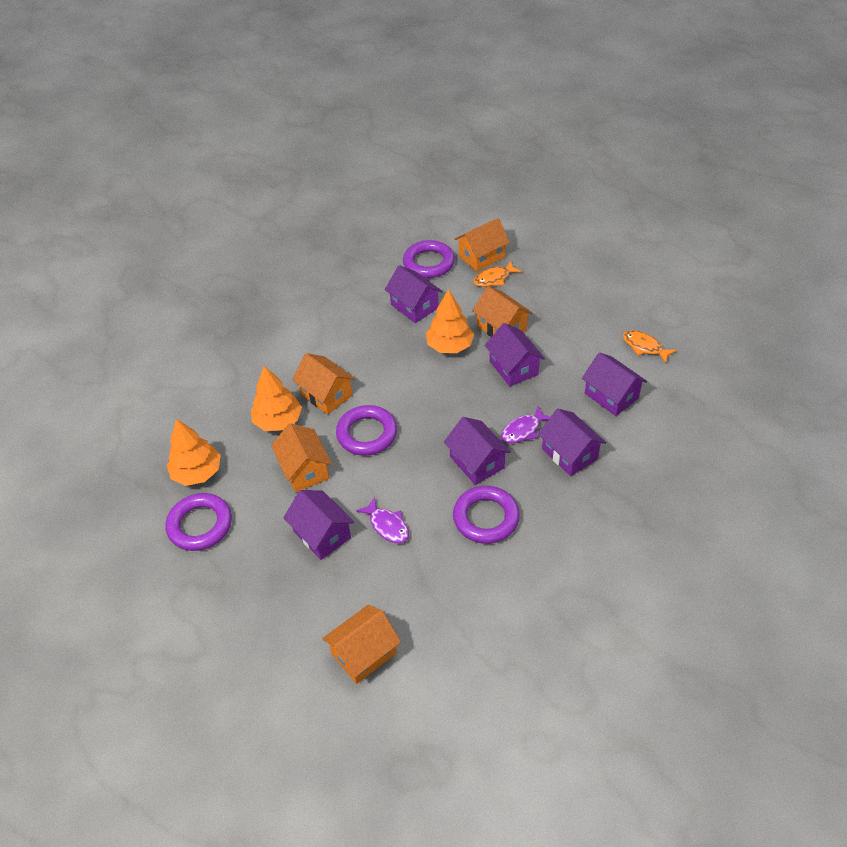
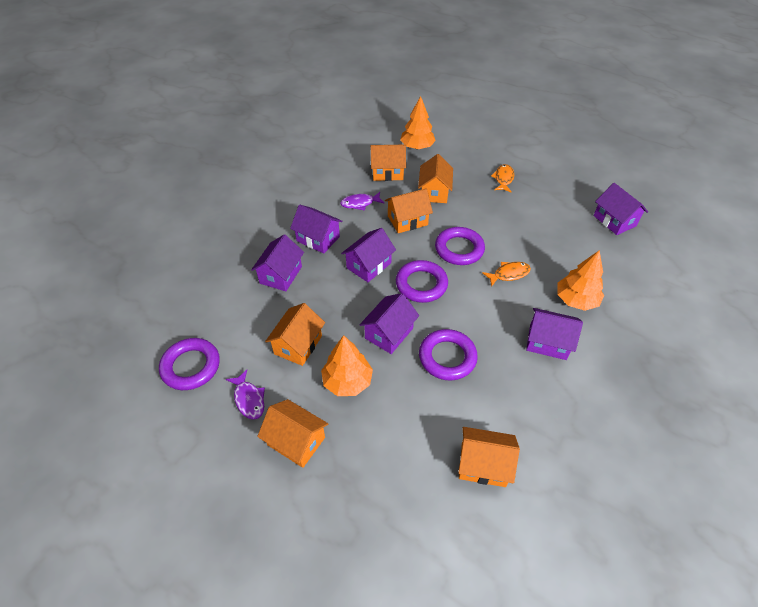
orange house: [271,423,332,492] [292,353,355,415] [322,605,401,684] [455,218,510,272] [472,286,532,337] = 5 -> [257,399,328,468] [265,303,325,366] [370,144,406,181] [385,188,433,233] [418,154,453,203] [458,427,520,487] = 6

